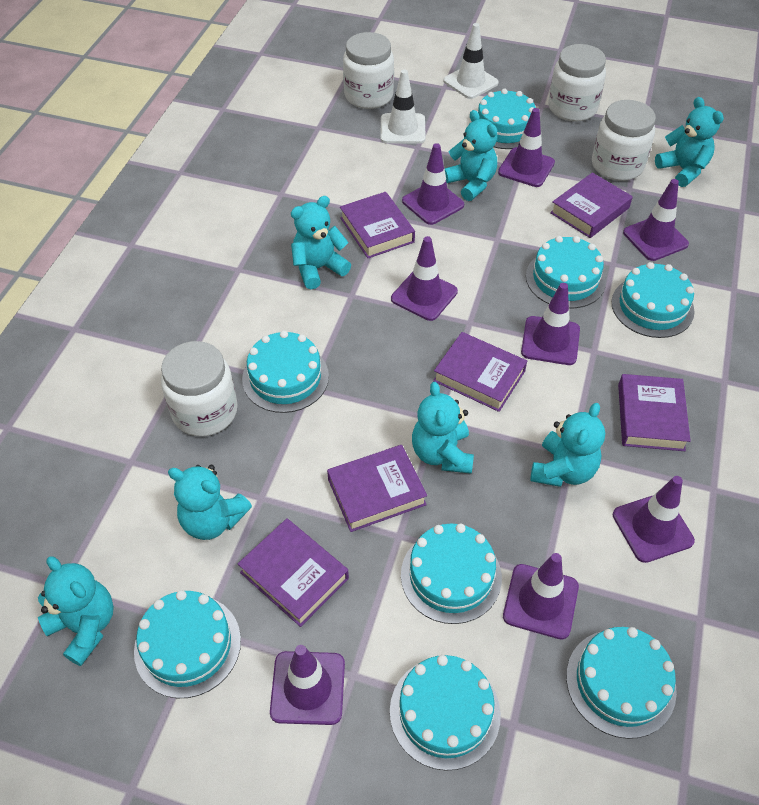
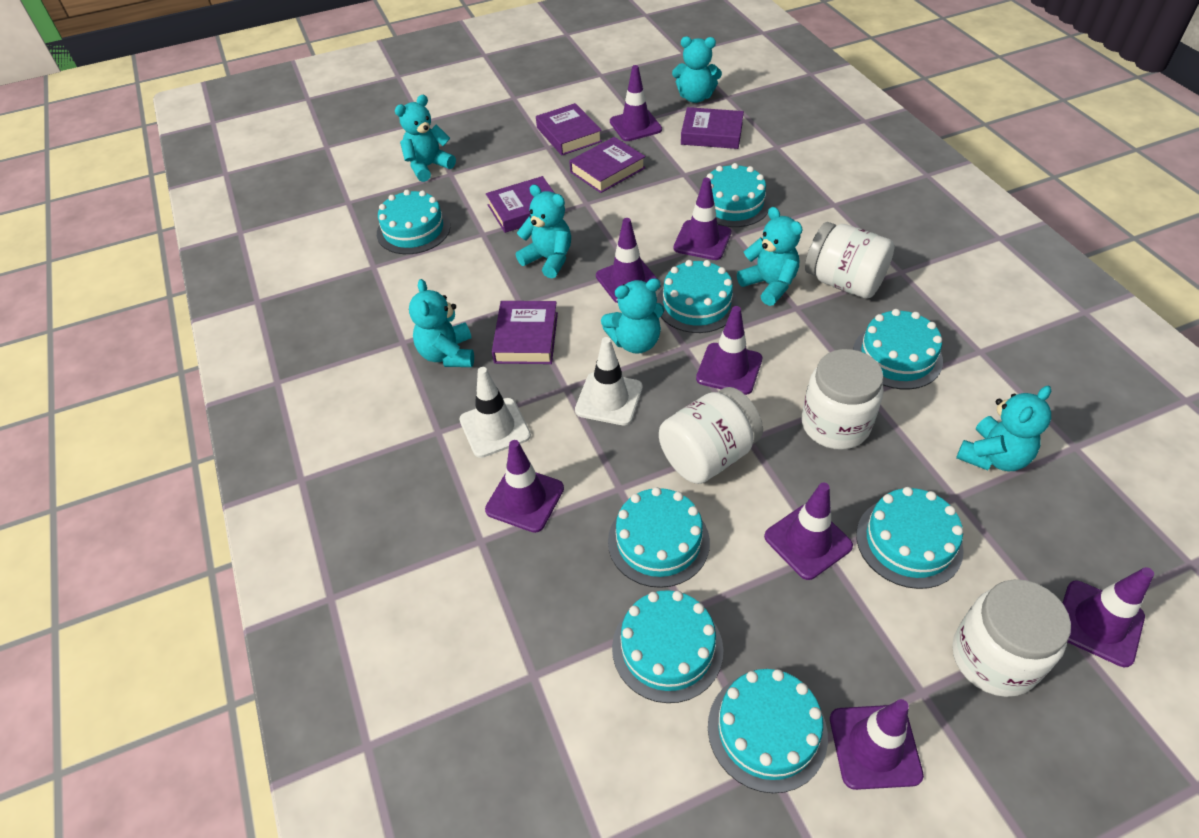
purple book: [238,518,349,627] [327,445,427,532] [340,192,415,258] [433,332,527,412] [550,173,633,238] [618,374,691,451] = 6 -> [486,176,554,233] [492,301,558,364] [536,103,602,155] [569,137,645,193] [681,107,744,149] = 5

